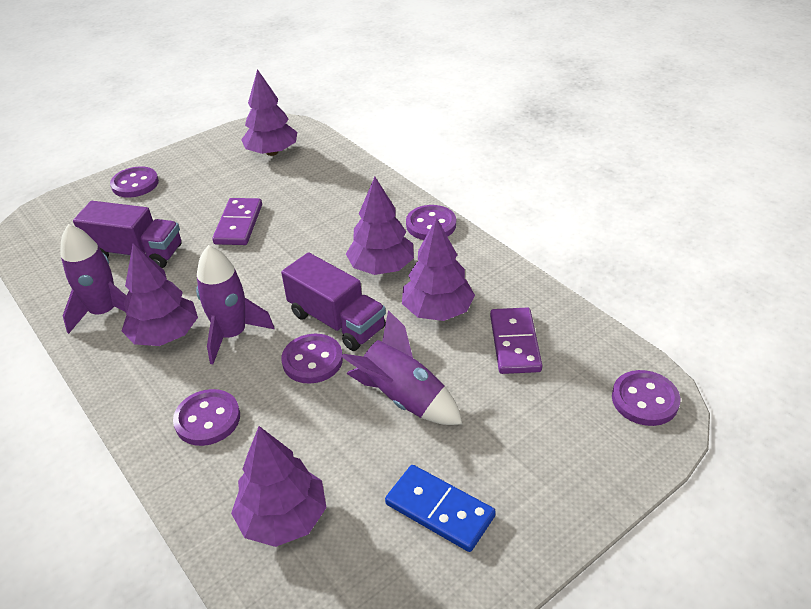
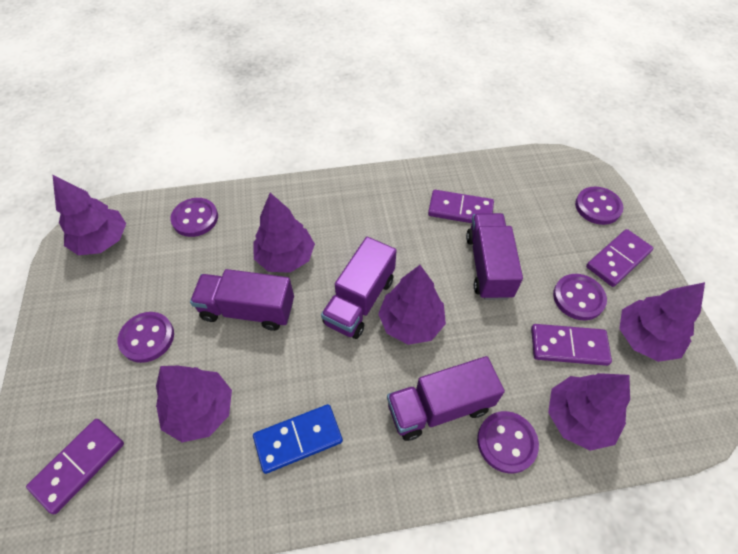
purple domino: [212,198,262,245] [490,307,542,374] = 2 -> [26,419,124,514] [428,190,494,223] [531,324,612,366] [586,229,653,287] = 4
purple rocket: [60,224,126,334] [196,245,274,364] [341,310,462,425] = 3 -> none = 0
purple tree: [122,243,198,346] [231,426,326,547] [241,69,297,156] [346,177,414,275] [402,217,475,321] = 5 -> [53,175,126,255] [156,366,232,442] [254,193,315,273] [378,265,446,345] [548,373,630,451] [619,282,705,362] = 6
purple truck: [73,201,182,268] [281,252,386,351] = 2 -> [190,269,294,331] [321,237,397,339] [387,356,505,441] [466,213,523,300] = 4

